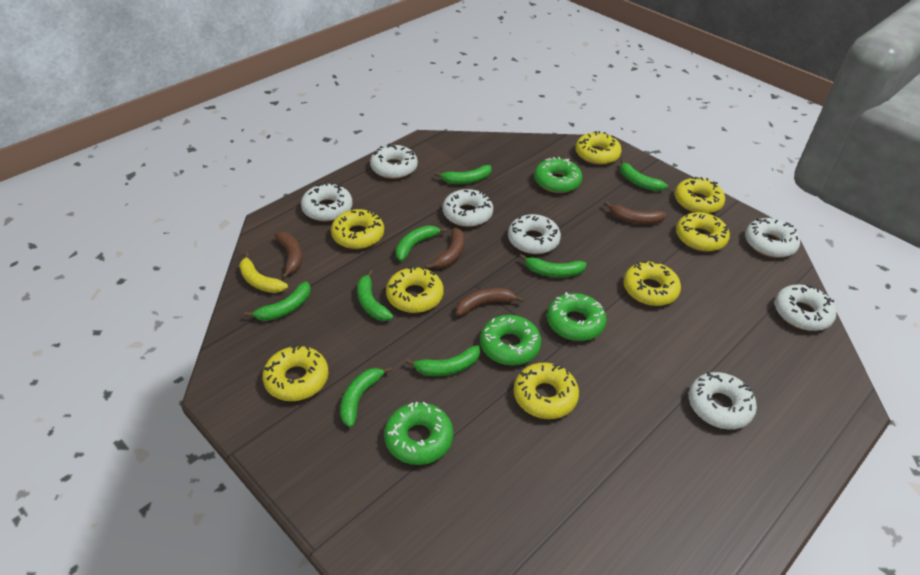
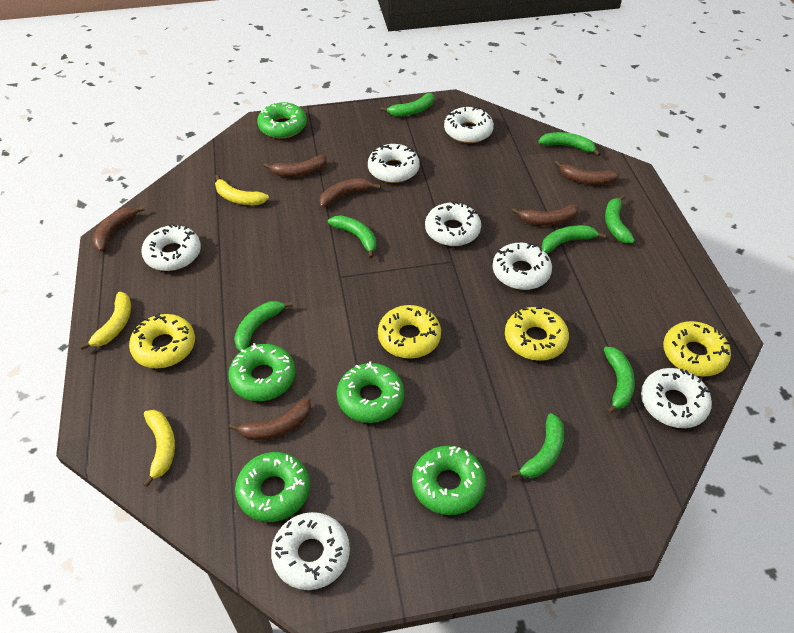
brown banana: [274,232,302,279] [425,228,464,269] [456,288,524,316] [604,201,666,224] = 4 -> [93,206,145,251] [229,398,311,440] [263,155,327,177] [319,178,381,208] [512,205,579,226] [555,160,620,185] = 6
green donut: [384,402,453,465] [480,315,541,366] [534,157,582,193] [547,292,607,341] = 4 -> [228,343,295,401] [235,452,310,522] [257,102,307,138] [337,362,404,423] [412,446,486,515] = 5
yellow banana: [239,252,288,293] = 1 -> [80,292,131,350] [143,410,175,487] [215,175,269,205] = 3
yellow donut: [262,345,329,401] [331,209,384,249] [386,266,444,313] [514,363,579,419] [575,131,622,165] [623,261,681,306] [675,176,725,214] [676,212,730,252] = 8 -> [129,313,195,368] [378,305,441,359] [505,307,569,361] [663,321,731,377] = 4

